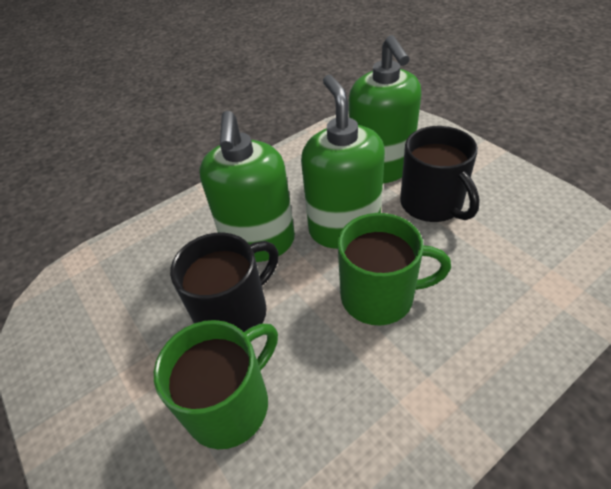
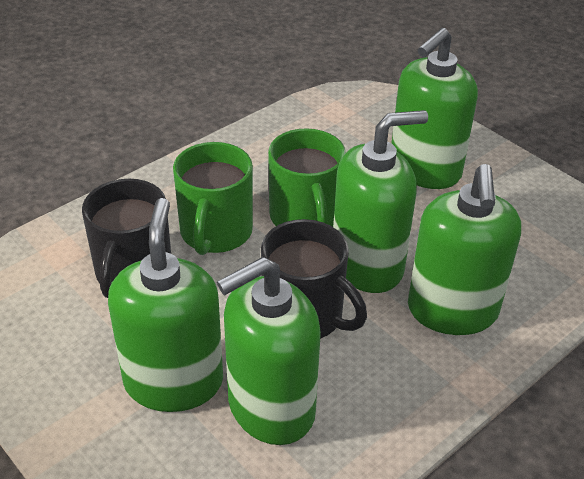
green soap dispenser: [199,111,295,262] [301,75,385,249] [349,35,421,184] = 3 -> [108,198,223,412] [217,257,321,445] [333,110,428,293] [391,28,478,189] [408,164,521,335] = 5

